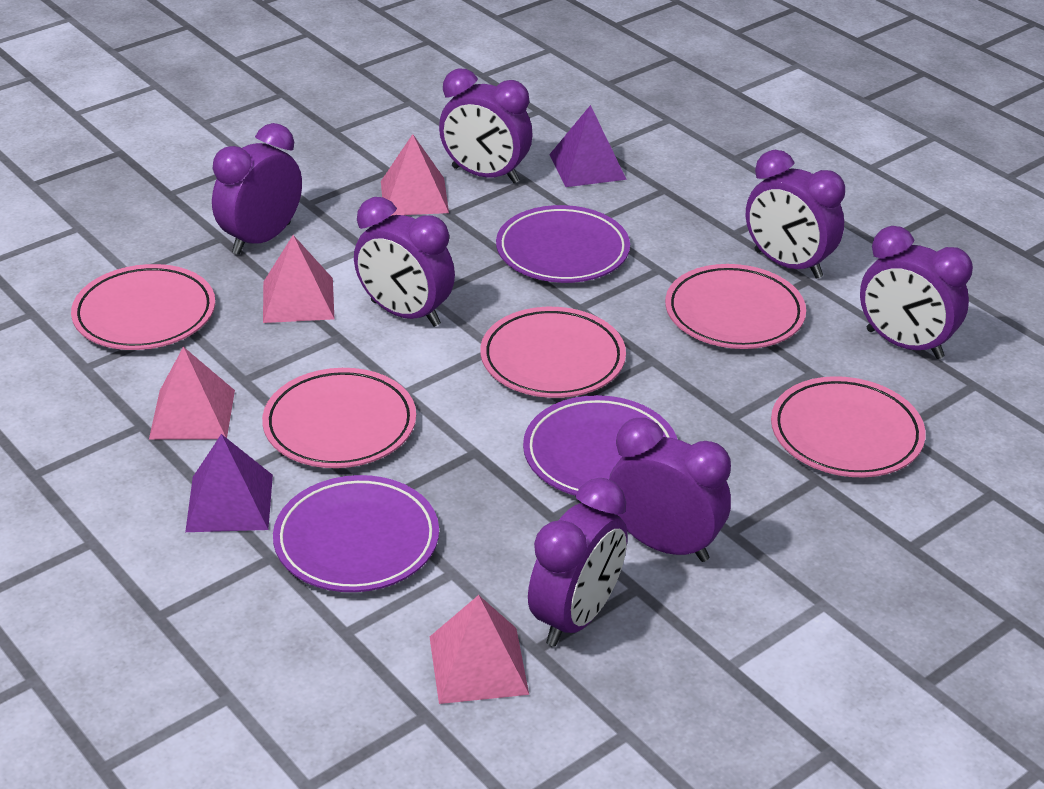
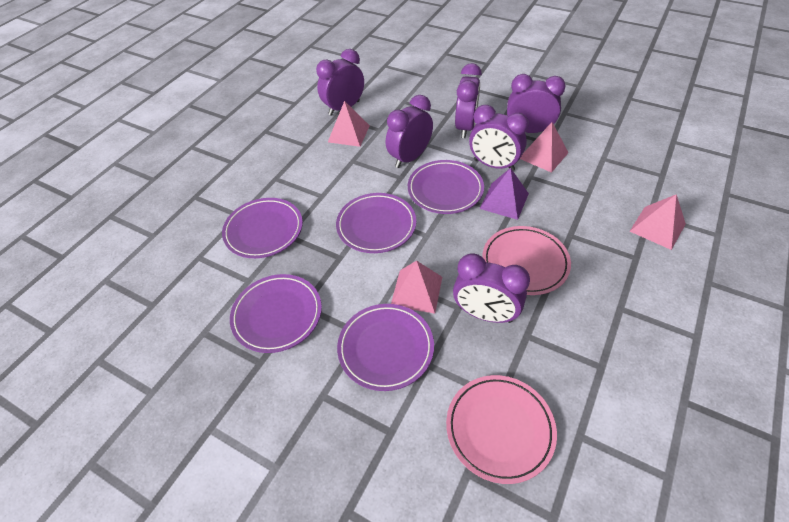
pink plate: [71,264,215,350] [262,368,416,468] [480,307,626,398] [665,264,806,349] [771,376,926,477] = 5 -> [446,375,557,484] [482,226,571,295] = 2
purple clock: [212,123,302,255] [354,197,455,327] [439,69,532,183] [528,478,628,646] [609,418,731,562] [746,150,845,279] [860,226,973,359] = 7 -> [316,49,364,116] [386,95,433,168] [453,253,530,323] [455,63,482,138] [469,105,529,171] [507,74,566,133] = 6
purple plate: [273,475,439,592] [496,205,630,283] [523,395,678,495] = 3 -> [222,198,303,258] [230,274,322,353] [336,193,416,253] [337,304,434,391] [408,160,484,214] = 5
purple pyramid: [185,434,273,532] [549,105,627,187] = 2 -> [480,168,529,220] = 1

